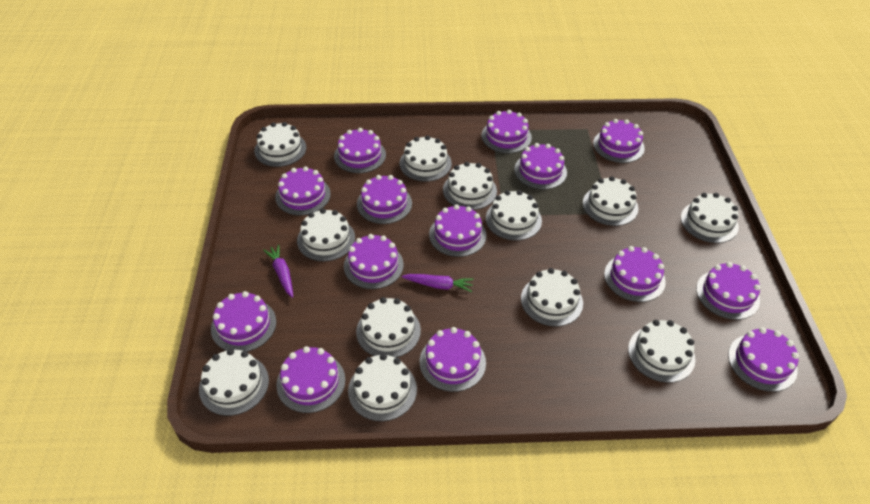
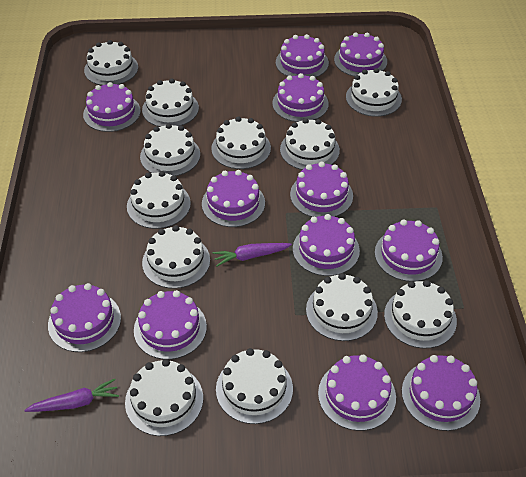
purple cake: [211,291,276,352] [275,166,331,215] [277,346,345,413] [334,128,386,173] [344,234,404,289] [357,175,412,224] [420,327,486,392] [429,204,486,257] [482,110,532,153] [514,143,567,189] [593,119,645,163] [604,246,666,302] [696,262,761,320] [728,327,799,392] = 14 -> [48,283,121,352] [83,82,141,132] [134,290,207,360] [202,170,265,227] [272,73,329,122] [276,34,329,78] [290,162,353,217] [293,214,360,276] [318,355,396,431] [334,32,387,77] [375,219,443,282] [402,355,480,431] = 12

